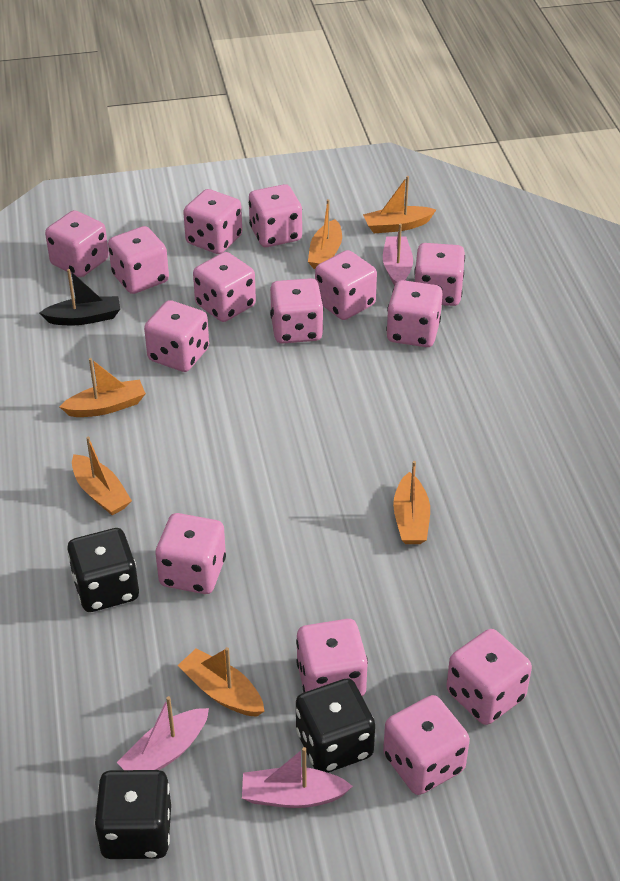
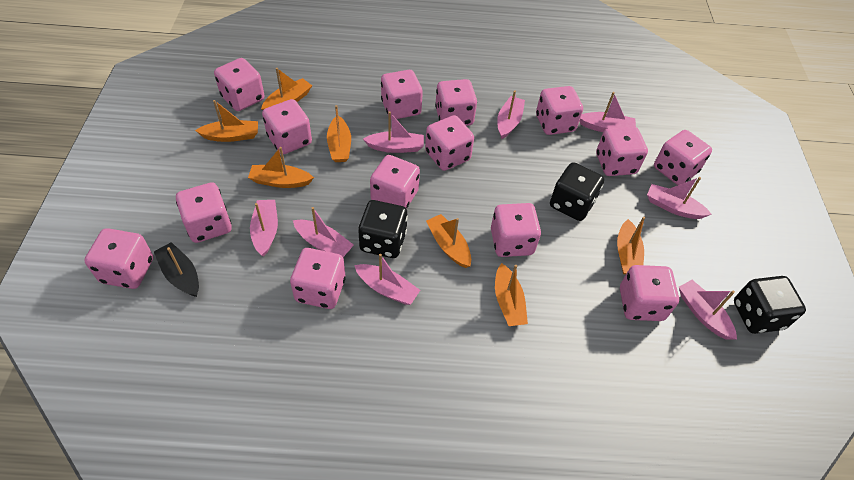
orange boat: [60,358,146,417] [72,436,132,515] [178,647,264,717] [308,199,342,269] [363,176,436,233] [393,461,430,544] = 6 -> [195,100,258,142] [248,147,314,188] [261,68,312,110] [327,105,351,162] [426,214,471,268] [495,263,528,326] [617,217,645,274] = 7
pink boat: [117,696,209,770] [242,747,353,808] [383,224,413,286] = 3 -> [250,200,278,256] [293,207,354,257] [354,254,420,305] [363,111,424,153] [497,90,525,139] [580,92,636,132] [647,177,712,219] [679,280,737,339] = 8

